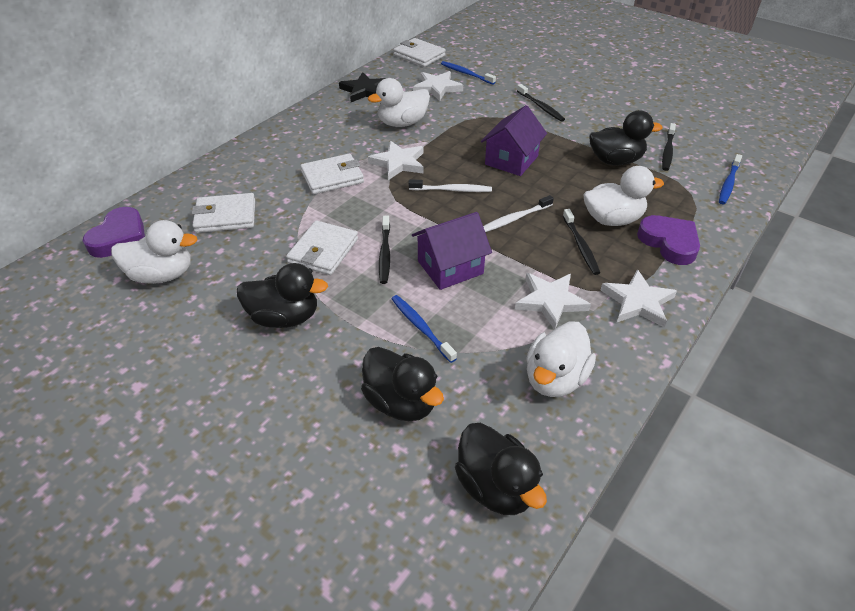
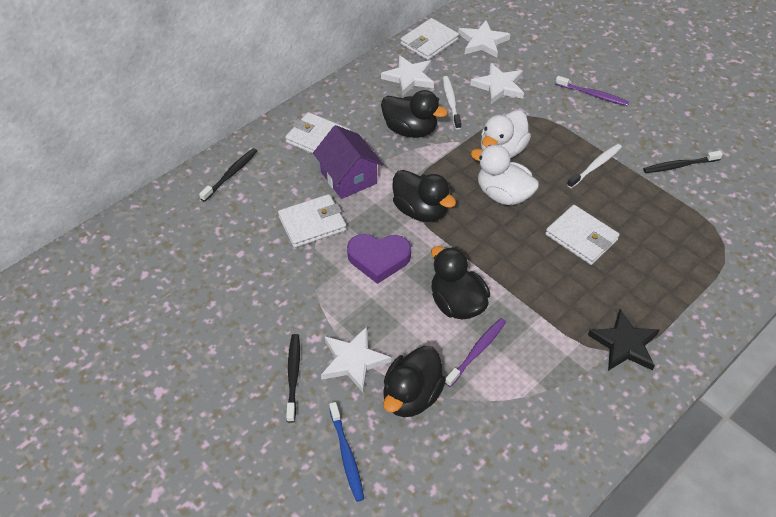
black toothbrush: [379,216,390,284] [517,84,565,122] [563,209,600,275] [662,123,676,171] = 4 -> [199,148,258,202] [286,334,300,423] [643,151,723,173] = 3
blue toothbrush: [391,295,457,363] [441,61,496,85] [719,154,742,204] = 3 -> [329,402,364,502] = 1
purple heart: [83,207,145,258] [637,215,700,265] = 2 -> [347,234,411,284] = 1
purple house: [412,212,492,290] [481,105,547,176] = 2 -> [313,125,383,199] = 1
purple toothbrush: none = 0 -> [445,318,506,387] [555,76,629,106] = 2
white duck: [111,220,198,284] [368,78,430,127] [526,321,596,397] [583,166,664,226] = 4 -> [471,145,539,205] [481,110,531,158] = 2

